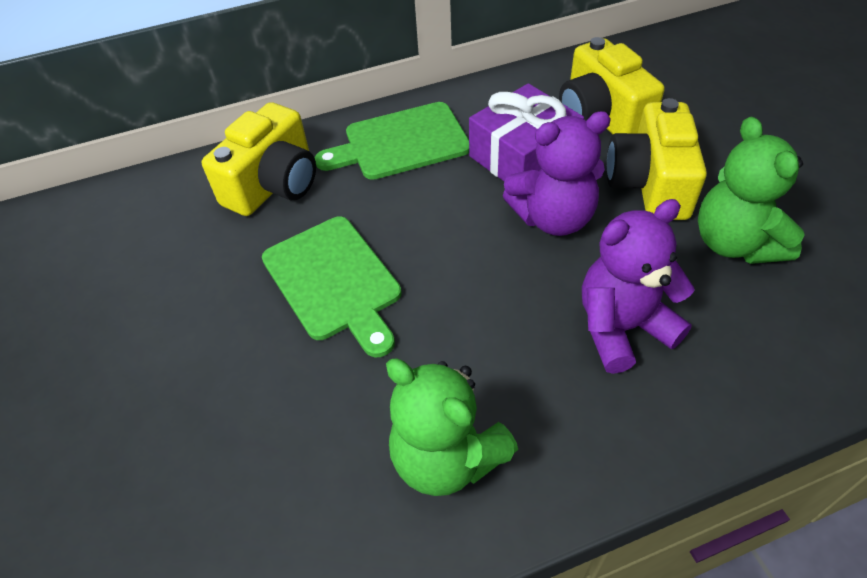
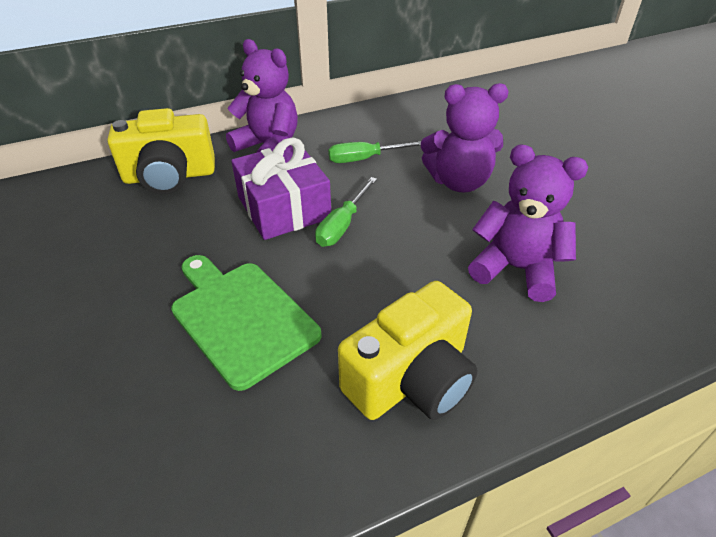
green cutting board: [262,216,402,357] [315,102,469,180] = 2 -> [171,255,322,391] = 1
green screwdriver: none = 0 -> [315,177,377,247] [328,141,421,163] = 2
green teddy bear: [386,359,518,496] [698,117,805,264] = 2 -> none = 0
purple teddy bear: [503,111,611,236] [582,199,695,374] = 2 -> [226,39,298,153] [421,83,509,192] [468,144,588,302] = 3
yellow camera: [202,102,316,216] [559,37,664,135] [607,98,707,220] = 3 -> [108,108,215,194] [338,281,478,420] = 2

